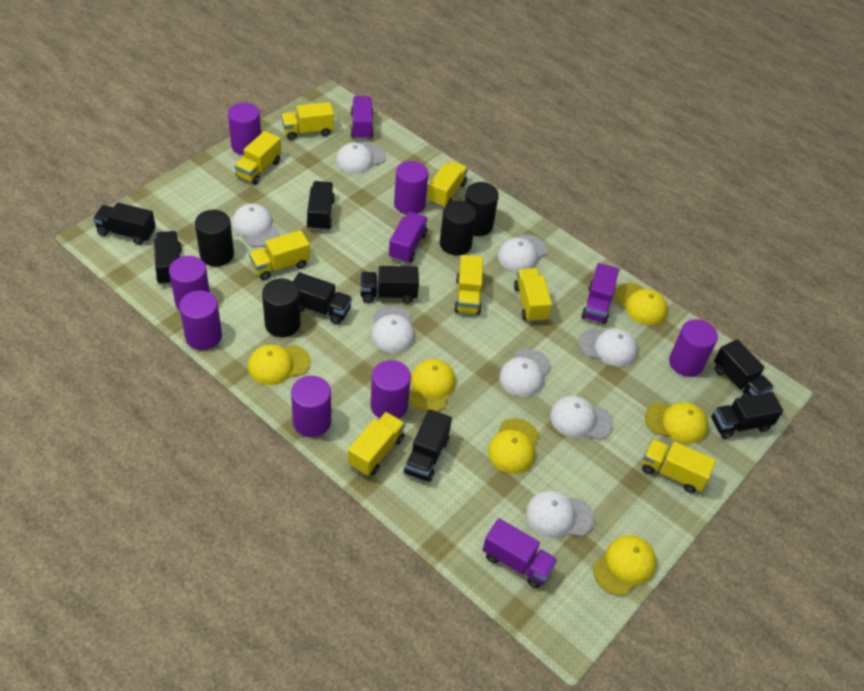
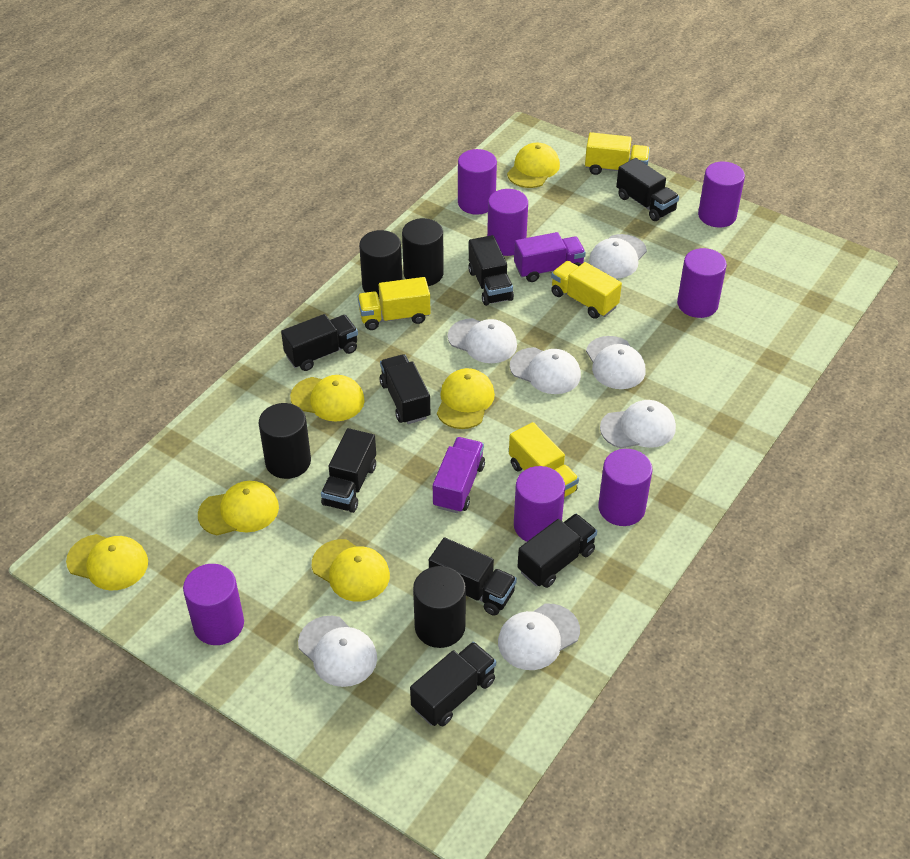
purple truck: [351,96,374,140] [389,212,428,263] [483,518,557,588] [582,263,619,324] = 4 -> [433,437,485,513] [514,232,586,282] = 2
white cap: [232,203,279,247] [336,142,386,174] [371,305,415,353] [498,234,547,272] [499,349,551,397] [526,490,594,537] [550,396,614,440] [578,328,638,367] = 8 -> [298,616,377,687] [448,318,517,363] [498,604,580,670] [510,347,581,394] [586,336,645,389] [589,234,647,278] [600,400,676,448] = 7
yellow truck: [234,131,282,185] [249,230,310,280] [281,102,334,140] [348,412,405,476] [428,161,468,208] [454,255,483,315] [514,268,552,323] [642,439,716,493] = 8 -> [358,277,431,330] [509,422,579,497] [551,261,622,319] [585,132,650,175] = 4

